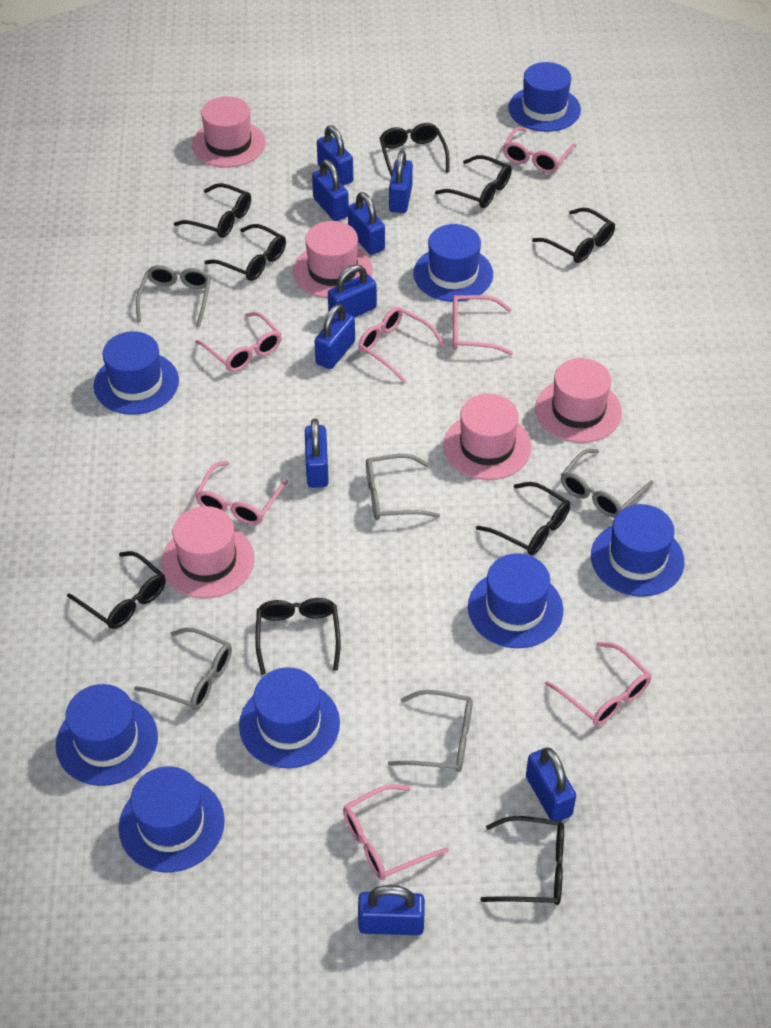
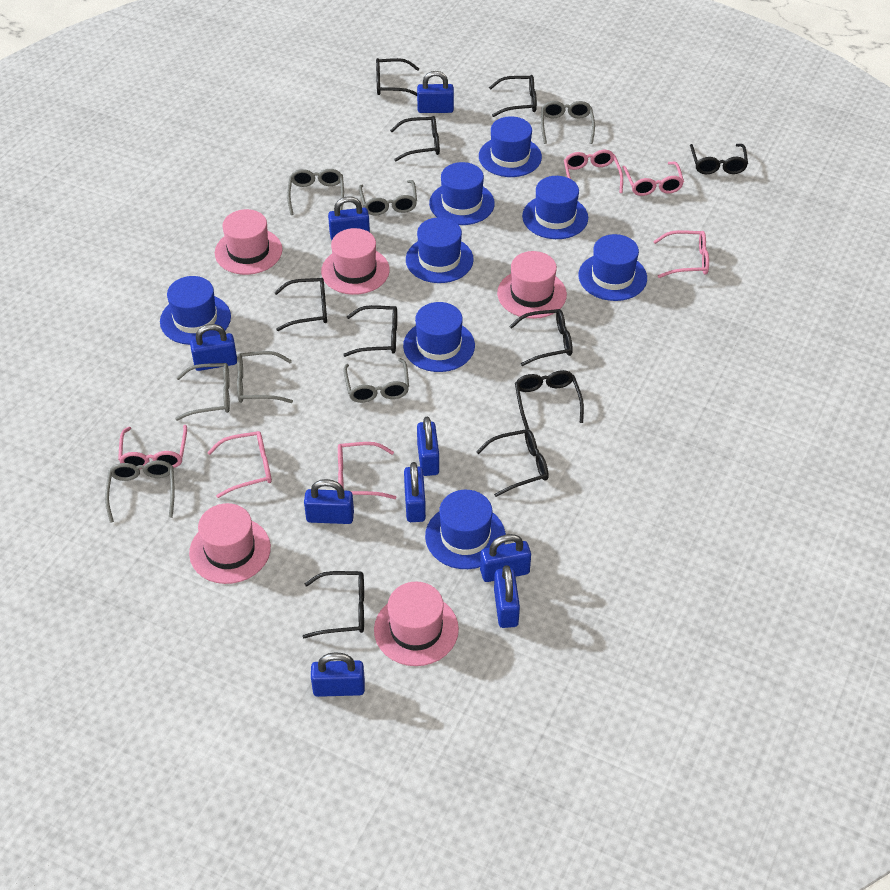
black glasses: [67,551,166,629] [174,183,251,238] [205,224,286,281] [255,598,341,675] [379,123,450,176] [435,155,512,208] [476,482,571,555] [480,816,564,905] [532,208,615,263] = 9 -> [274,278,327,331] [303,571,364,638] [343,305,397,357] [376,58,419,96] [390,116,440,161] [476,429,549,497] [489,75,537,117] [510,309,573,366] [515,370,584,429] [690,144,748,174] = 10
grey glasses: [134,628,232,710] [136,265,211,327] [366,454,440,520] [388,690,473,772] [561,449,654,518] = 5 -> [105,460,175,523] [175,363,230,421] [237,351,293,403] [287,169,344,215] [343,358,409,403] [359,180,417,215] [541,101,595,144] = 7
pink glasses: [195,312,281,372] [195,461,288,525] [343,784,449,880] [358,307,445,382] [453,295,513,355] [503,127,577,173] [545,642,651,726] = 7 -> [118,425,187,469] [207,431,272,498] [338,442,397,499] [564,150,623,193] [622,161,684,196] [653,230,709,278] = 6

